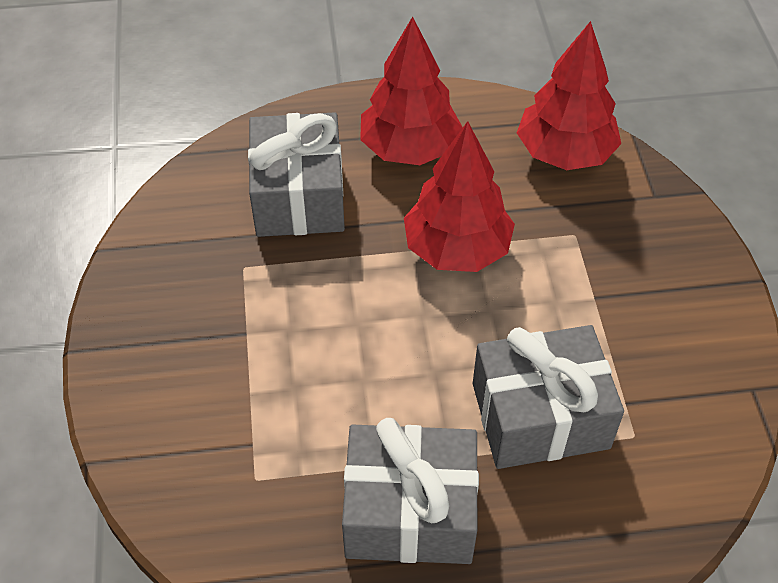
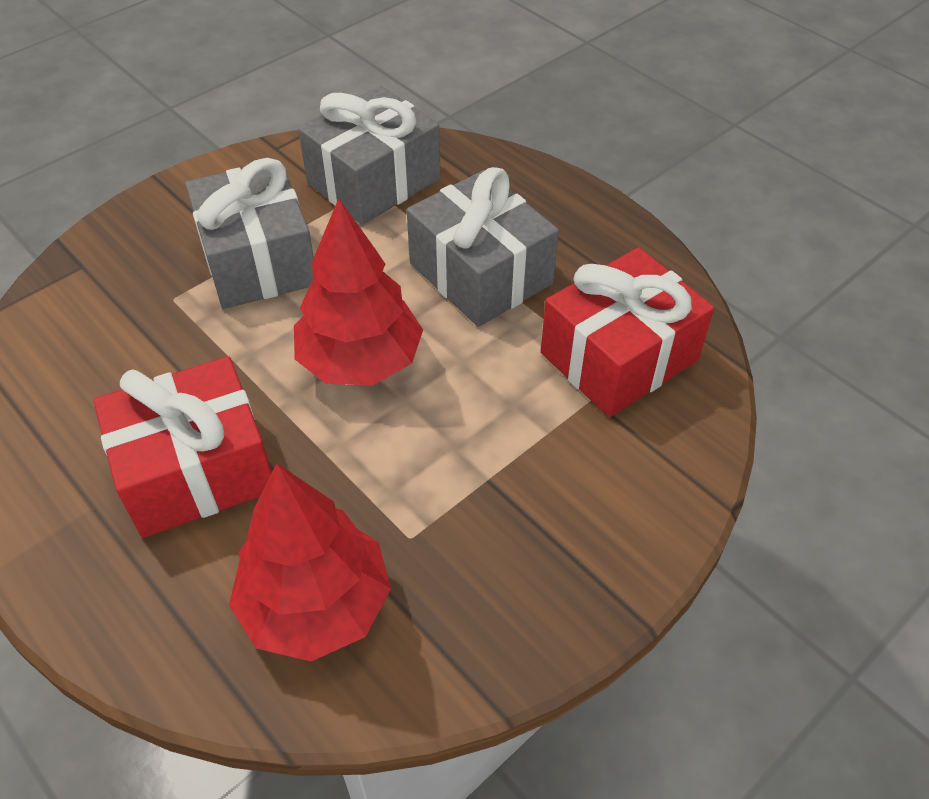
red gift: none = 0 -> [94,356,272,538] [541,247,714,417] = 2
red tree: [360,17,463,165] [404,121,515,272] [517,21,621,170] = 3 -> [229,464,391,661] [294,198,423,386] = 2

